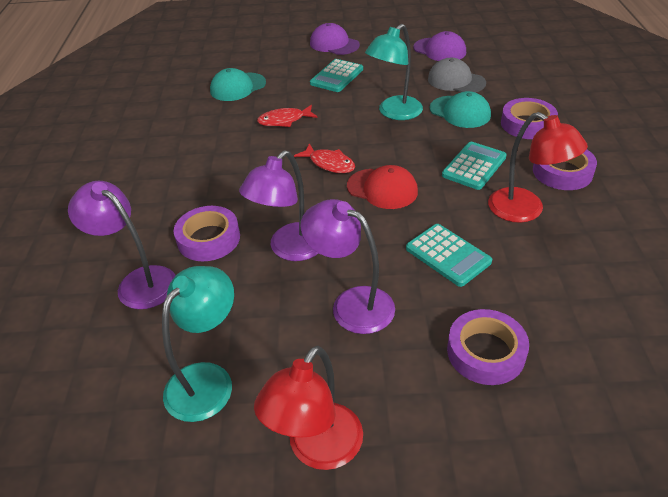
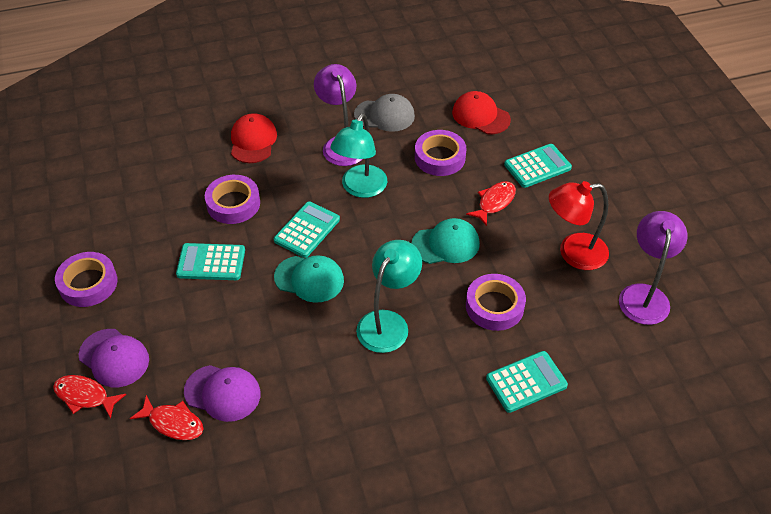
purple lamp: [68,181,176,309] [239,150,319,261] [300,199,395,334] = 3 -> [314,64,362,166] [619,211,687,325] = 2
red cap: [347,165,418,209] = 1 -> [231,113,277,163] [452,91,511,134] = 2
red fish: [257,105,318,127] [294,143,355,173] = 2 -> [53,375,126,418] [130,395,204,440] [466,181,516,226] = 3
red lamp: [254,346,363,470] [488,112,588,223] = 2 -> [549,181,609,270] = 1
turquoise calculator: [310,59,363,92] [406,224,492,287] [442,142,507,190] = 3 -> [176,243,245,280] [274,201,340,258] [486,351,568,413] [504,144,572,188] = 4

